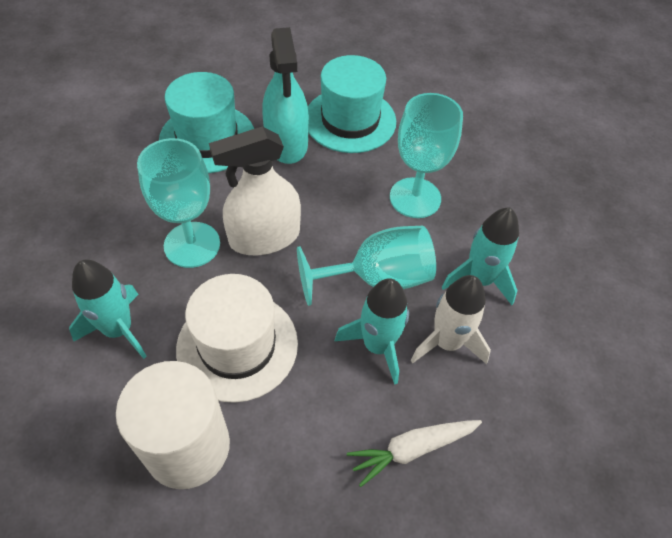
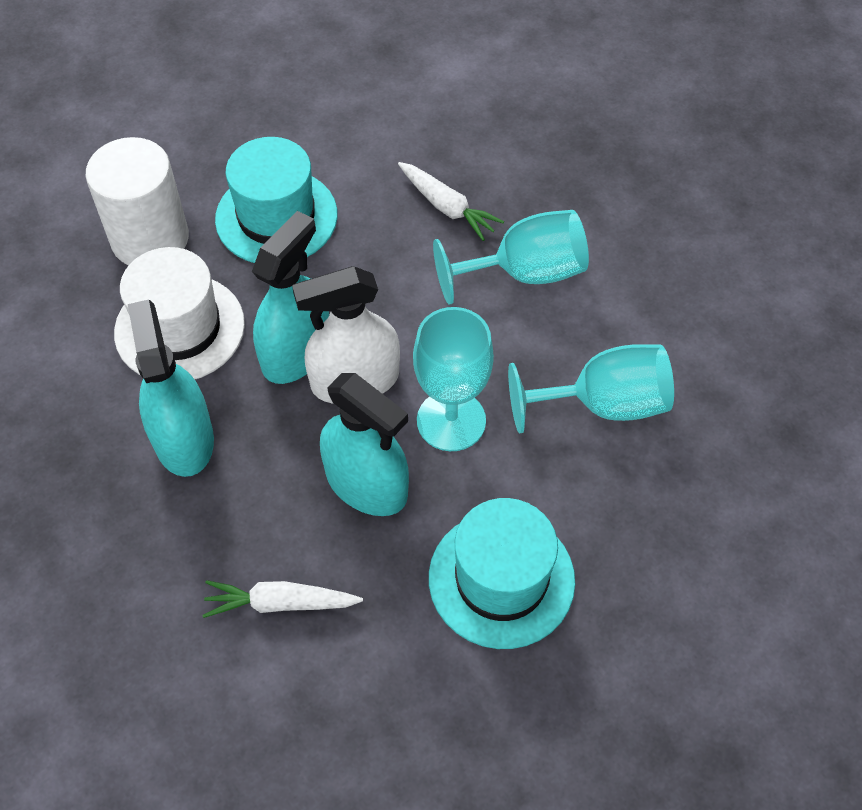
turquoise rocket: [69,259,147,359] [335,278,409,385] [442,208,519,305] = 3 -> none = 0
turquoise spray bottle: [262,27,309,164] = 1 -> [128,299,214,477] [252,211,329,384] [320,373,409,516] = 3
white carrot: [347,420,482,487] = 1 -> [202,580,363,618] [398,162,504,241] = 2
white rocket: [410,275,491,364] = 1 -> none = 0

